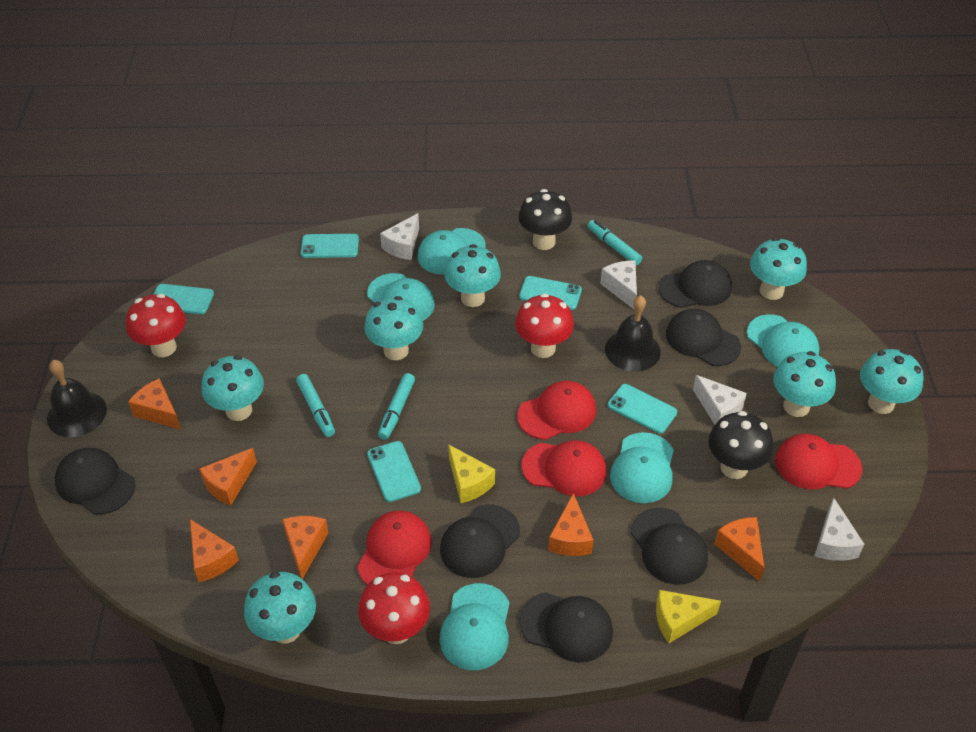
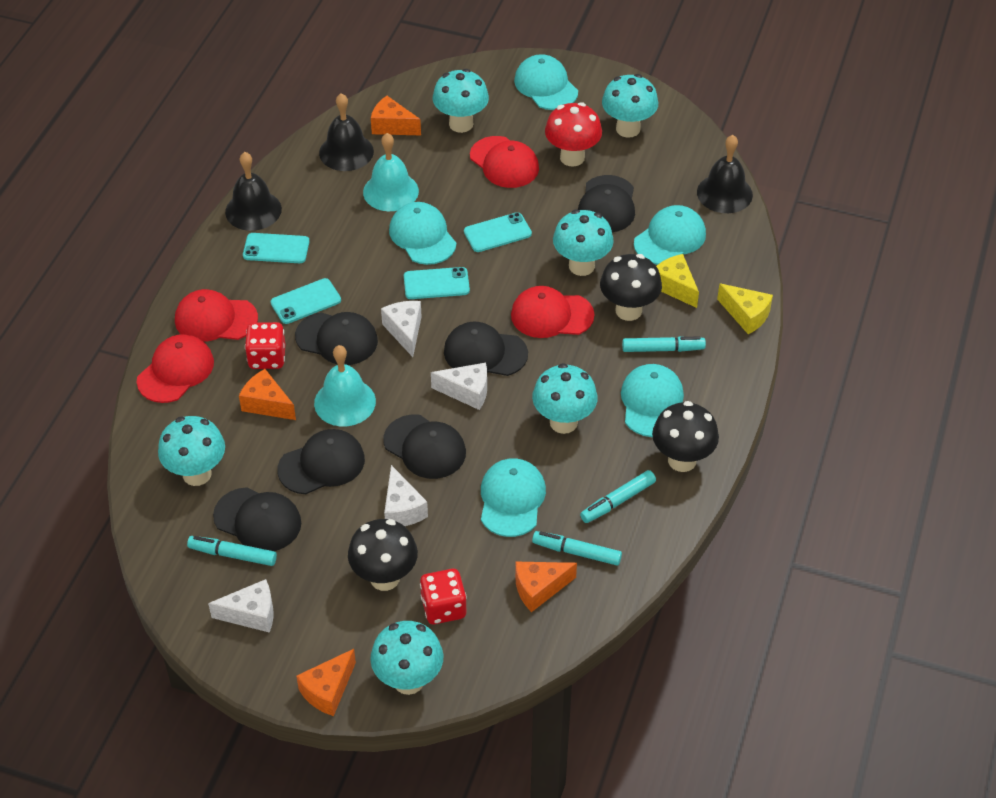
black bell: [47,360,107,437] [605,295,661,372] = 2 -> [225,152,282,231] [319,93,374,171] [697,135,753,213] = 3
black mushroom: [518,189,572,250] [708,411,773,479] = 2 -> [348,519,418,591] [600,254,662,321] [652,401,719,472] = 3
orange cheese: [128,378,181,429] [190,519,239,582] [199,448,257,506] [282,516,328,579] [548,493,593,556] [714,517,765,582] = 6 -> [239,369,296,420] [296,649,356,716] [371,96,421,135] [515,562,577,612] = 4
red dice: none = 0 -> [245,322,286,369] [420,569,467,624] = 2
red mushroom: [126,294,186,357] [358,572,430,644] [515,293,574,358] = 3 -> [545,102,602,167] = 1
turquoise bell: none = 0 -> [314,345,376,427] [363,133,419,211] = 2
turquoise marker: [296,374,335,437] [378,373,415,440] [588,220,642,265] = 3 -> [187,536,277,566] [532,531,622,566] [580,470,656,523] [622,336,706,352] = 4
turquoise mushroom: [202,355,264,421] [244,572,316,644] [364,296,423,360] [444,244,501,307] [750,237,807,300] [773,351,836,417] [860,349,924,414] = 7 -> [158,416,225,486] [370,621,443,695] [433,69,489,133] [532,363,598,434] [553,210,614,276] [602,74,658,138] = 6
turquoise phone: [153,284,214,314] [301,234,359,258] [367,441,421,502] [519,276,582,310] [608,384,677,434] = 5 -> [243,233,309,263] [270,278,341,324] [404,267,470,299] [464,212,532,252] = 4

